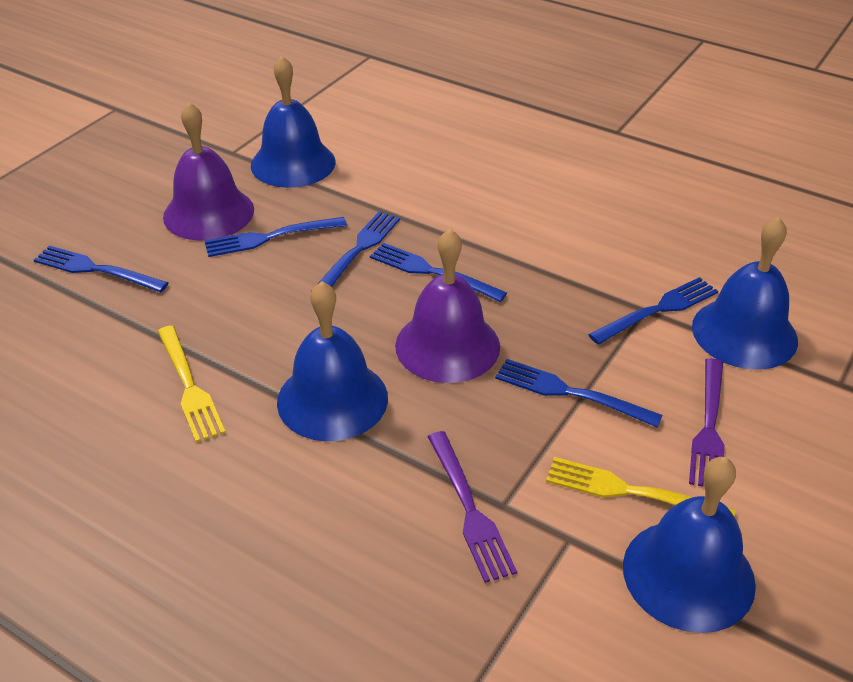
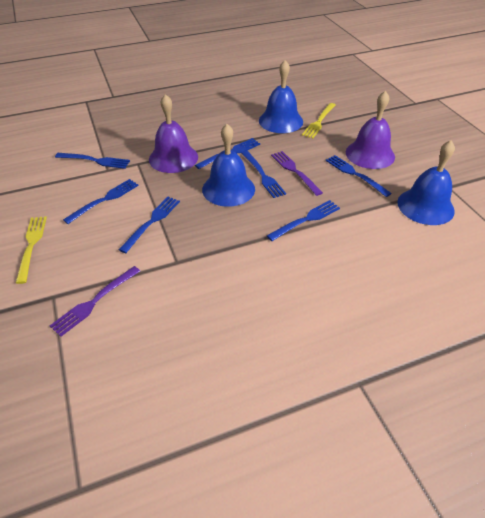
blue bell: [251,56,335,188] [277,281,388,441] [623,457,756,633] [692,217,798,370] = 4 -> [202,124,255,207] [259,60,303,133] [397,140,455,225] = 3
blue fork: [34,245,169,292] [205,217,347,257] [311,211,400,292] [370,243,507,302] [495,359,663,427] [588,277,718,345] = 6 -> [55,153,130,169] [63,179,139,224] [119,197,180,253] [195,138,260,169] [241,151,286,198] [267,200,340,241] [325,155,392,197] = 7

